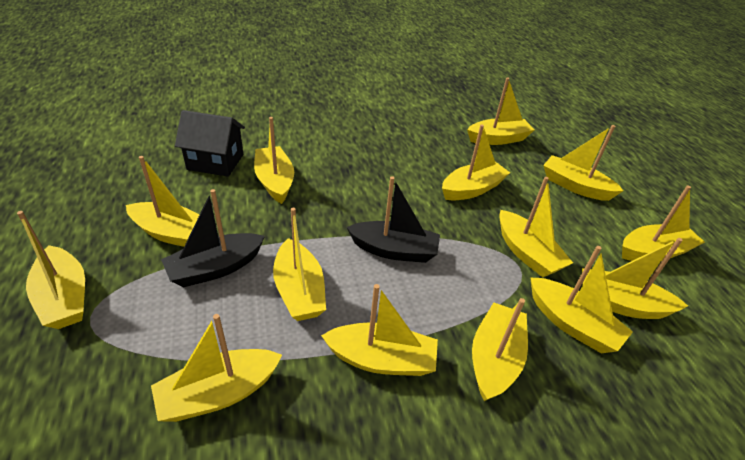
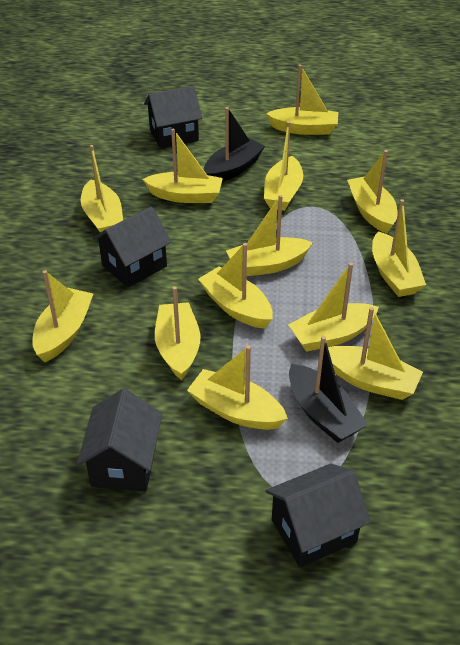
black house: [175,110,245,177] = 1 -> [77,388,162,491] [92,207,171,288] [144,86,202,148] [266,463,371,568] = 4
yellow boat: [17,211,85,329] [126,156,199,247] [151,314,282,422] [254,117,294,204] [273,208,326,321] [321,284,438,376] [442,124,510,201] [467,77,534,145] [472,298,528,401] [499,177,573,278] [530,246,633,353] [543,125,623,201] [582,238,688,319] [622,186,705,261] = 14 -> [32,270,93,362] [81,145,123,233] [143,129,223,203] [155,286,201,380] [187,345,288,430] [198,243,273,329] [226,195,313,276] [264,121,303,211] [266,64,338,135] [288,263,379,352] [328,307,423,400] [347,150,398,234] [372,199,426,297] = 13

